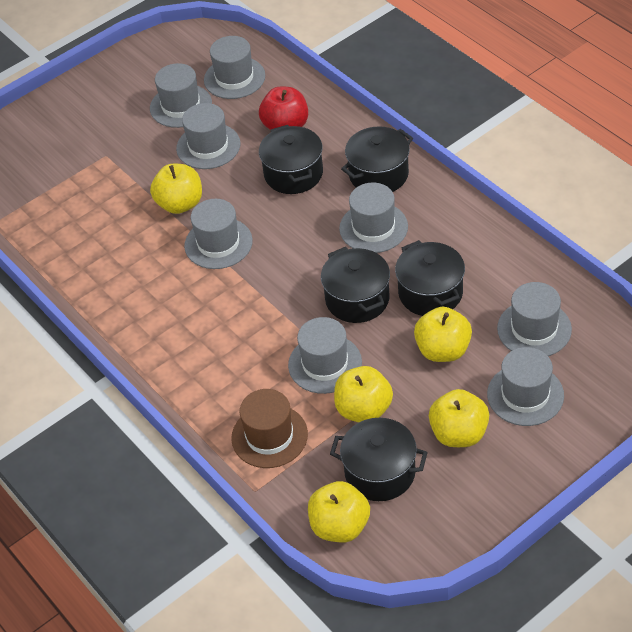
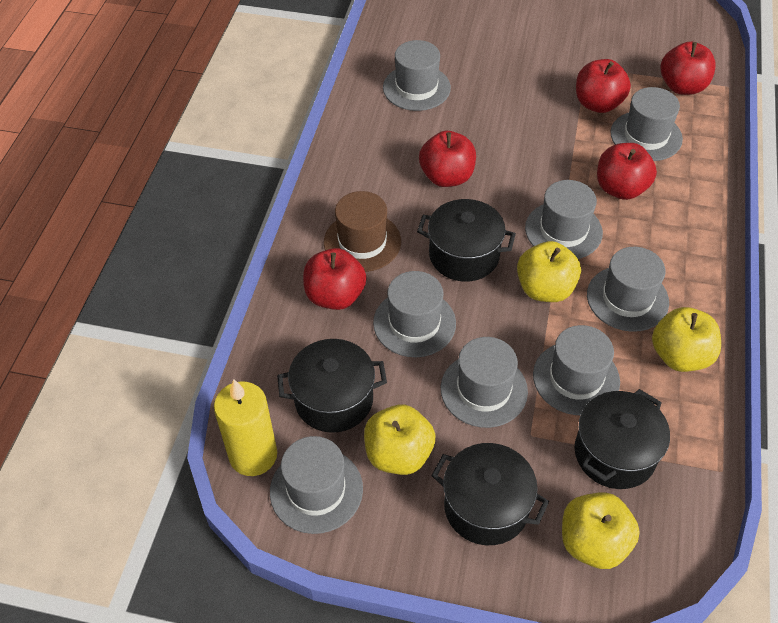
black pot: [259,125,323,194] [321,247,390,323] [330,418,428,501] [341,126,413,192] [395,240,465,316] = 5 -> [277,339,387,433] [417,199,516,282] [431,443,549,545] [575,389,670,489] = 4
red apple: [259,87,308,130] = 1 -> [303,248,367,310] [419,131,476,187] [576,59,631,113] [597,143,657,200] [661,42,716,95] = 5
yellow apple: [150,164,202,214] [308,481,370,542] [334,366,393,422] [414,307,472,362] [429,389,489,447] = 5 -> [364,405,435,475] [517,241,581,302] [562,492,640,569] [652,307,721,372] = 4
yellow candle: none = 0 -> [214,379,277,476] = 1

